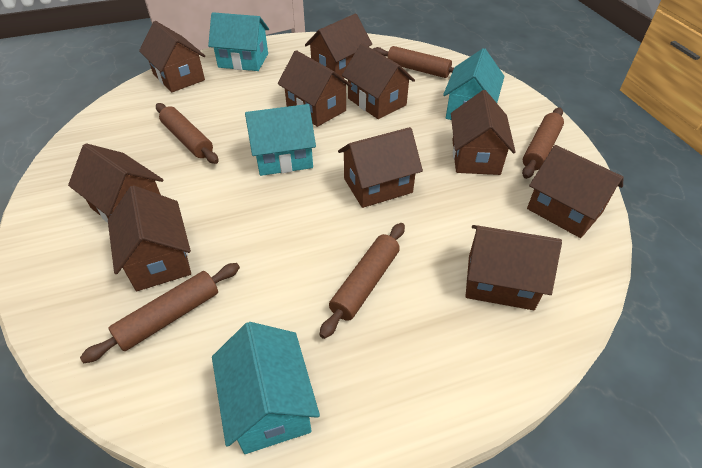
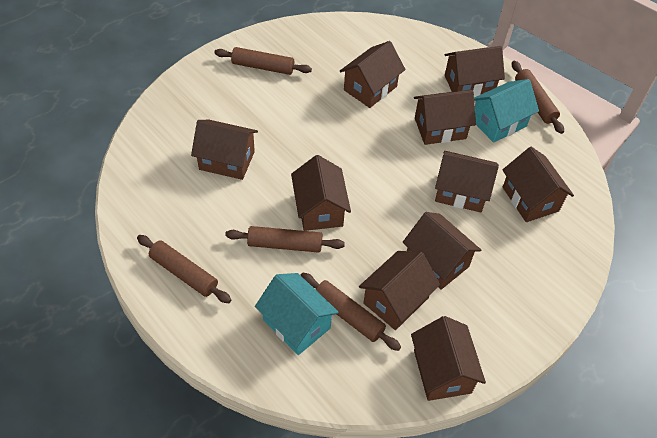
turquoise house: [208,12,269,71] [212,322,320,454] [245,104,316,176] [443,48,505,120] = 4 -> [255,273,339,355] [474,79,539,143] = 2

